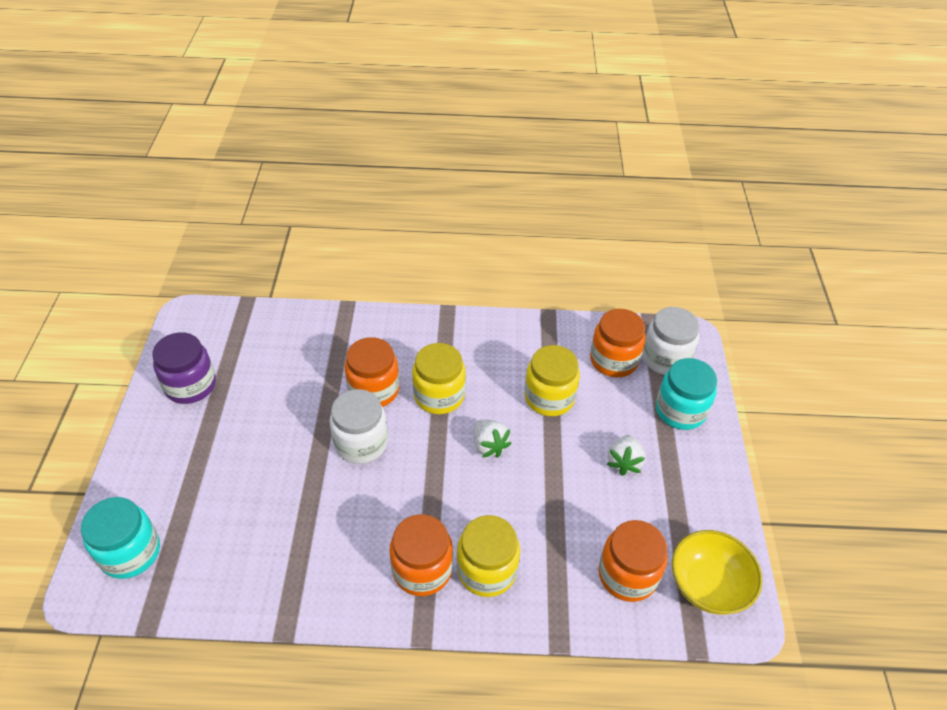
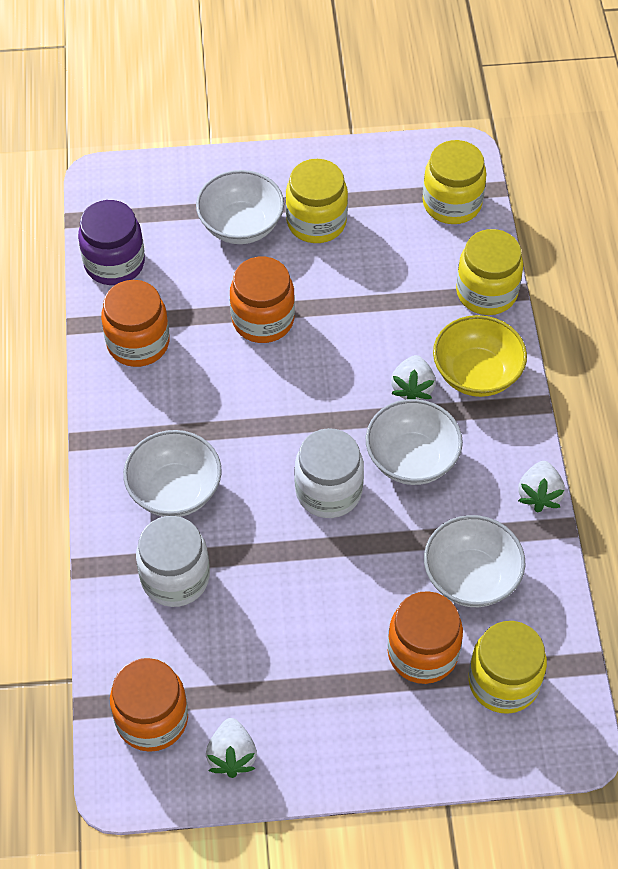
turquoise jar: [81,497,160,579] [656,358,717,430] = 2 -> none = 0
white bowl: none = 0 -> [123,430,222,517] [196,170,284,244] [366,399,463,485] [424,515,525,607] = 4
white strawberry: [474,420,512,458] [607,435,646,476] = 2 -> [206,718,257,778] [391,355,436,400] [518,461,565,513] = 3
yellow jar: [412,343,466,414] [457,515,520,597] [524,345,580,416] = 3 -> [286,159,348,243] [423,140,486,224] [456,229,523,315] [468,621,547,714] = 4

